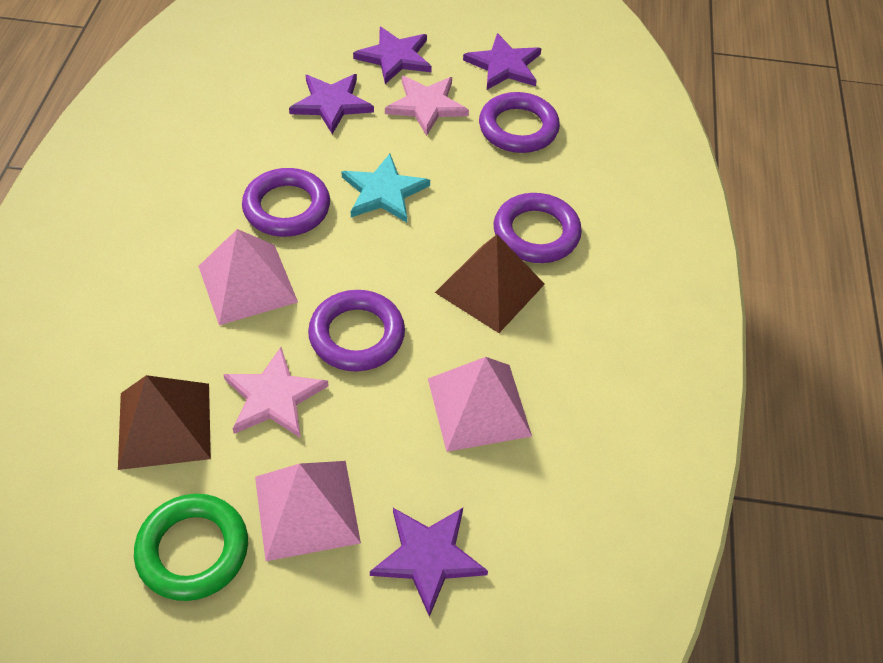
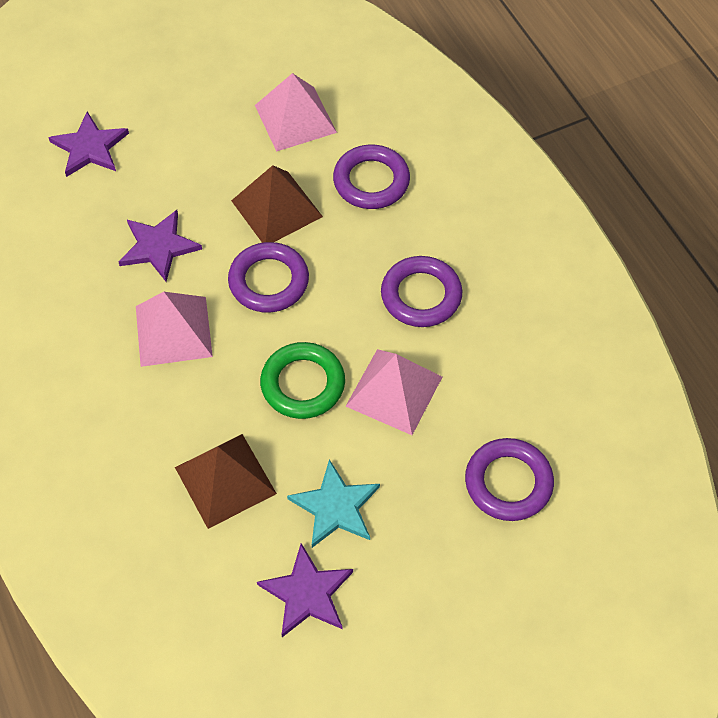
pink star: [223,347,329,438] [385,76,469,136] = 2 -> none = 0
purple star: [289,74,374,134] [353,27,432,84] [370,508,488,617] [463,33,542,90] = 4 -> [48,112,129,177] [119,210,202,282] [257,543,353,637] = 3

